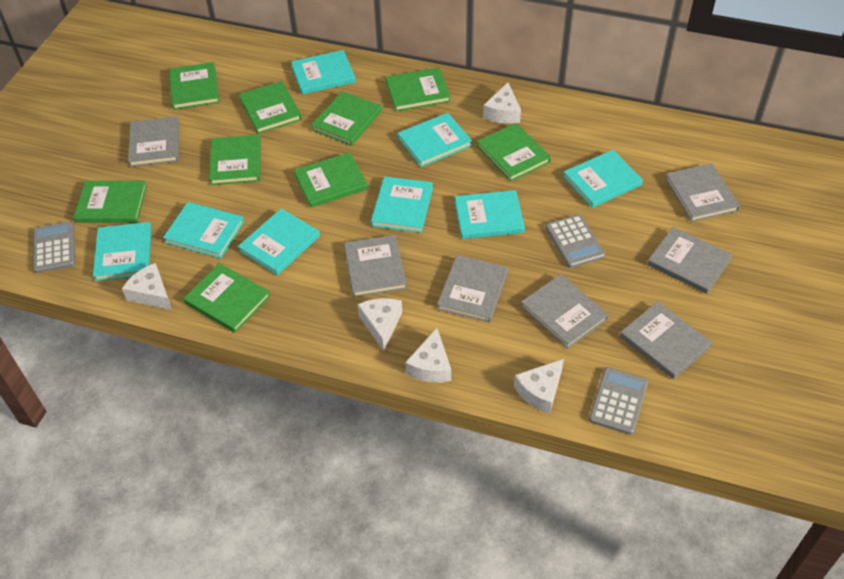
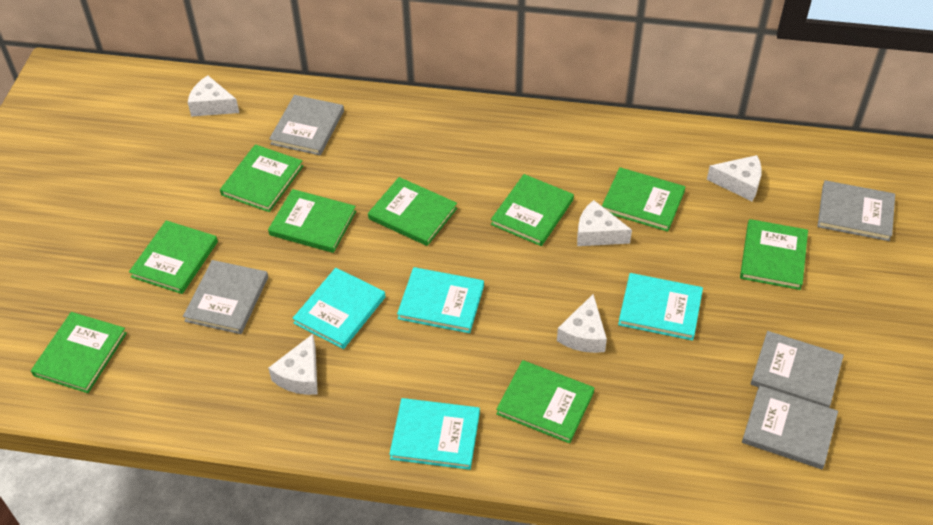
grey book: [128,116,179,167] [344,235,407,297] [437,255,508,323] [521,274,609,349] [620,301,712,379] [647,227,732,294] [665,163,740,222] = 7 -> [183,260,268,334] [269,95,344,155] [742,385,838,469] [750,331,844,408] [817,180,895,241] = 5
grey calculator: [33,221,75,273] [545,214,605,268] [589,367,648,435] = 3 -> none = 0
turquoise book: [93,222,152,281] [163,202,244,258] [238,208,320,275] [291,50,356,95] [371,176,433,233] [398,113,472,167] [455,190,525,239] [563,150,643,208] = 8 -> [293,268,385,349] [389,398,480,470] [397,267,484,333] [618,273,703,341] = 4

